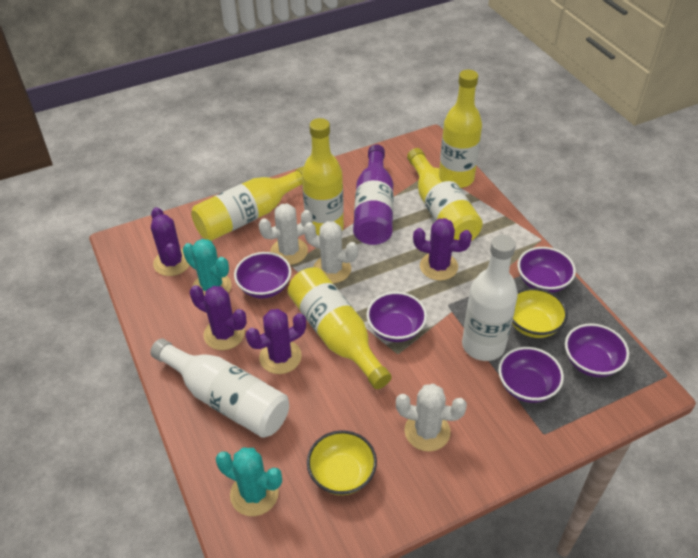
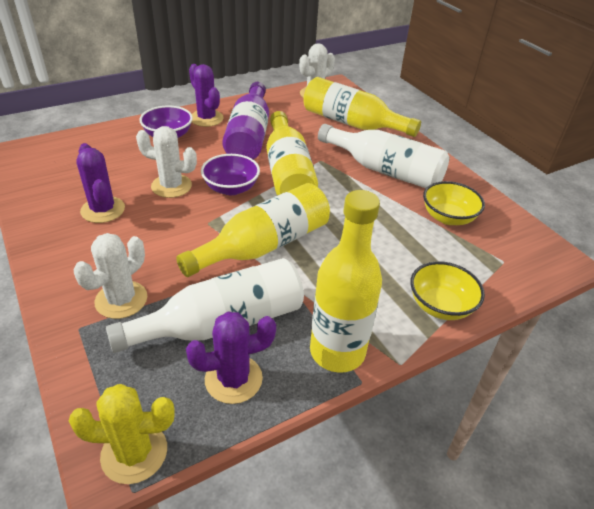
purple bowl: [234,252,291,298] [367,292,427,342] [498,347,564,403] [517,247,576,293] [565,323,629,377] = 5 -> [139,106,193,138] [201,154,260,195] = 2
purple cactus: [151,207,190,276] [190,285,247,350] [246,309,306,374] [413,218,472,281] = 4 -> [76,143,125,223] [186,312,276,404] [189,64,224,127] = 3
turquoise cactus: [183,239,232,296] [216,447,282,516] = 2 -> none = 0
yellow bottle: [191,166,304,241] [288,267,392,389] [302,118,344,236] [407,148,483,241] [440,70,482,188] = 5 -> [176,183,330,277] [266,111,318,196] [303,77,421,137] [310,190,382,373] = 4
yellow cactus: none = 0 -> [69,384,175,484] = 1

